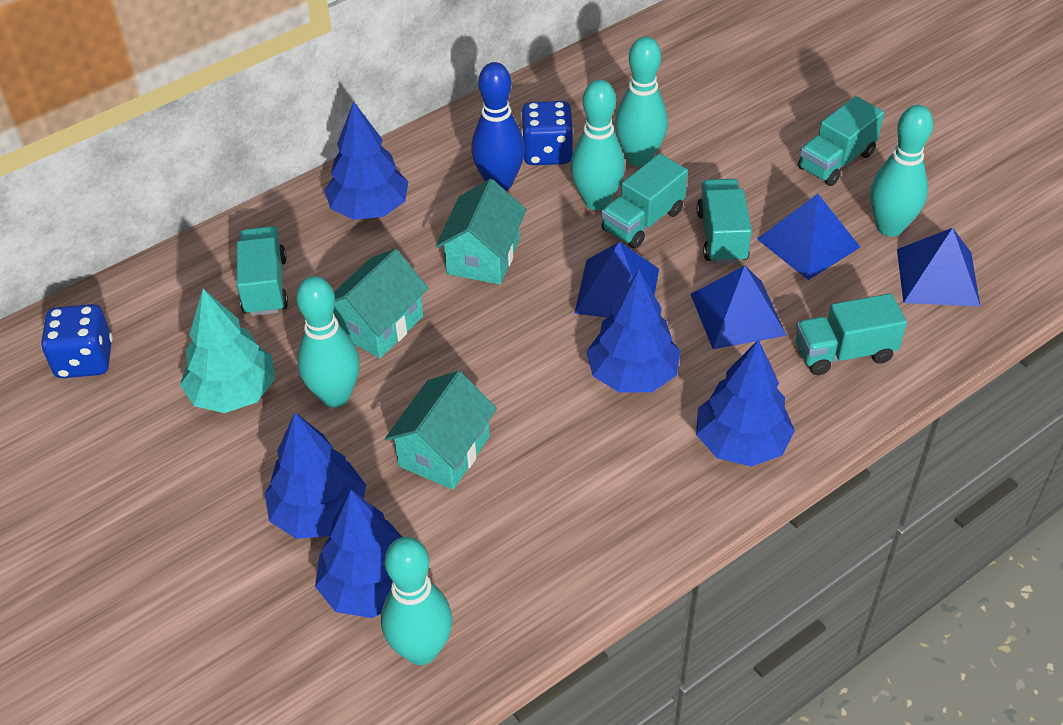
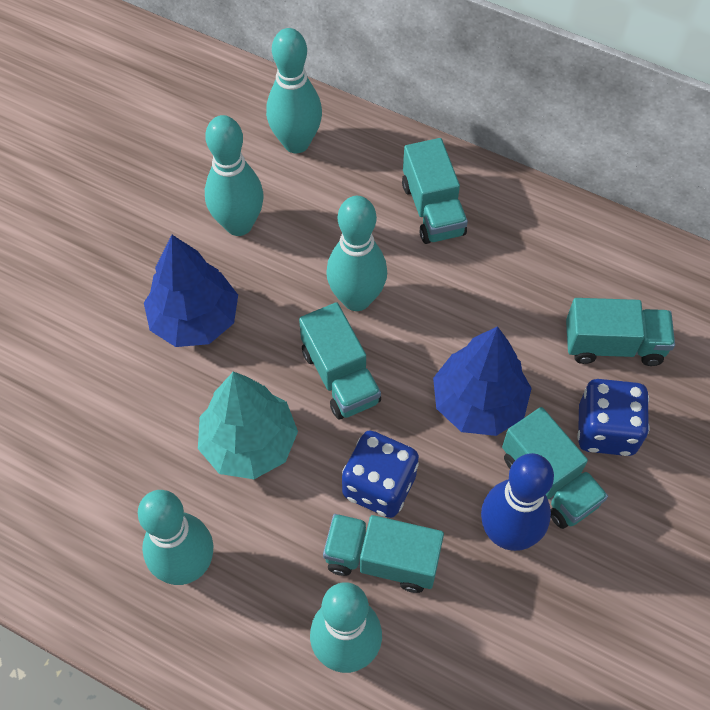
blue pyramid: [574,242,659,318] [690,266,787,349] [757,194,860,280] [897,228,980,307] = 4 -> none = 0
blue tree: [265,413,366,539] [315,490,402,618] [324,102,409,220] [586,270,681,393] [696,339,795,467] = 5 -> [144,235,238,347] [433,326,532,436] = 2
turquoise house: [333,249,429,358] [385,371,497,490] [436,179,527,285] = 3 -> none = 0

